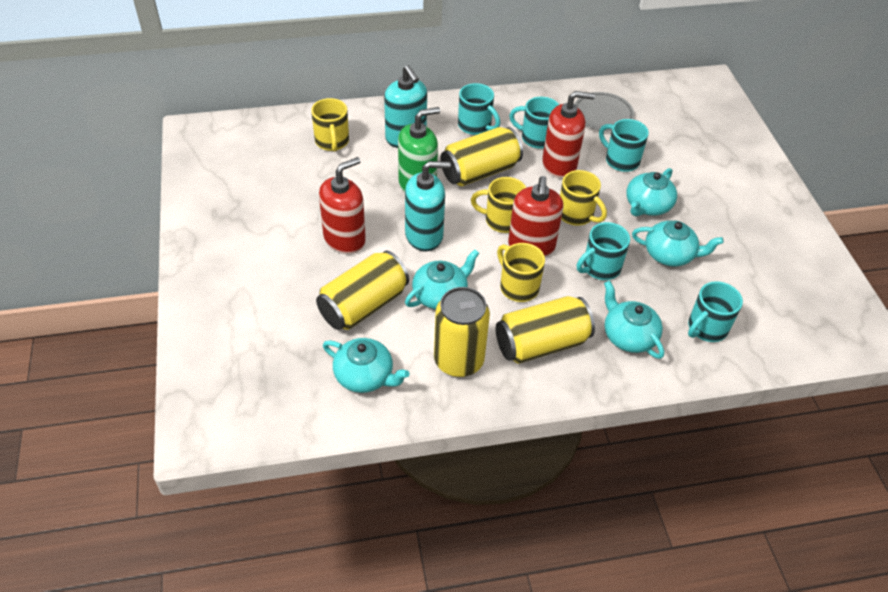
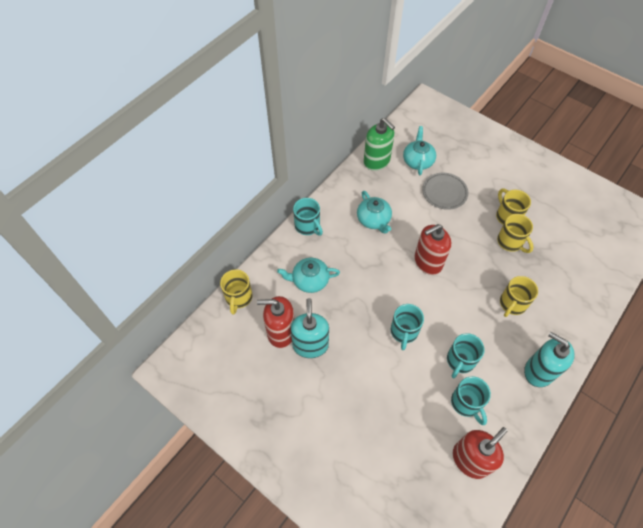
turquoise mug: [458,83,500,135] [509,97,559,149] [577,222,630,280] [599,119,649,172] [688,281,743,342] = 5 -> [293,198,323,236] [391,304,424,350] [447,333,485,378] [451,376,491,425] = 4
turquoise teapot: [323,338,410,393] [405,249,479,309] [604,280,664,359] [626,168,677,216] [632,221,724,267] = 5 -> [277,258,340,293] [357,191,392,234] [403,126,436,176] = 3
yellow can: [316,251,409,330] [434,287,490,377] [440,127,523,186] [496,296,595,364] = 4 -> none = 0

